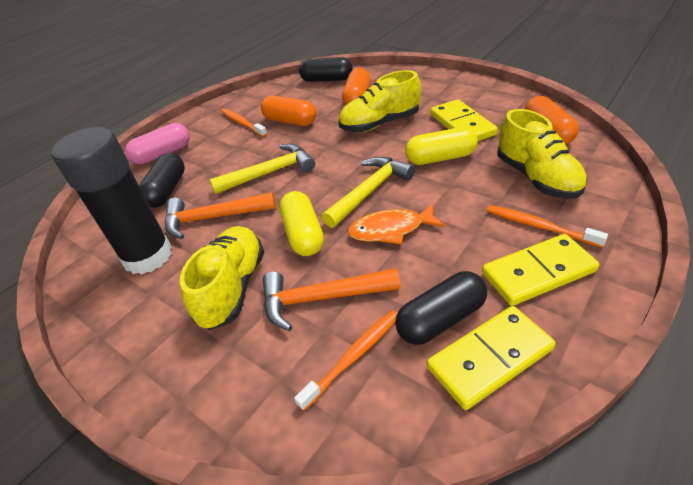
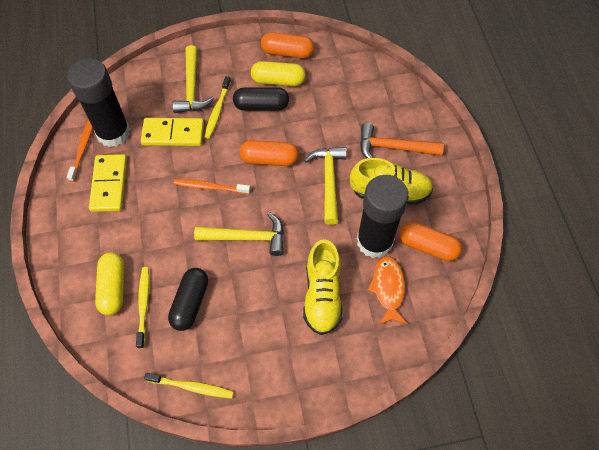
black capsule: [139,153,185,208] [299,57,353,82] [395,271,487,345] = 3 -> [168,268,208,331] [233,87,289,111] = 2
black glue stick: [51,127,172,274] = 1 -> [67,58,130,147] [357,175,409,258] = 2
orange hammer: [165,192,276,239] [263,268,401,331] = 2 -> [360,123,444,158] = 1
orange toothbrush: [221,109,267,137] [294,310,397,411] [486,205,608,248] = 3 -> [67,120,93,182] [174,179,250,194] = 2
pink capsule: [125,123,190,164] = 1 -> none = 0
yellow domino: [427,306,555,410] [430,99,498,141] [482,234,599,306] = 3 -> [89,154,127,212] [141,118,204,146] = 2
yellow hammer: [210,144,315,194] [322,156,415,228] = 2 -> [172,45,214,113] [194,212,284,256] [304,147,347,225] = 3
yellow shoe: [180,226,264,330] [339,70,421,132] [497,109,587,199] = 3 -> [303,239,343,335] [350,158,433,205] = 2
yellow toothbrush: none = 0 -> [136,267,149,349] [144,373,234,398] [204,76,231,138] = 3

